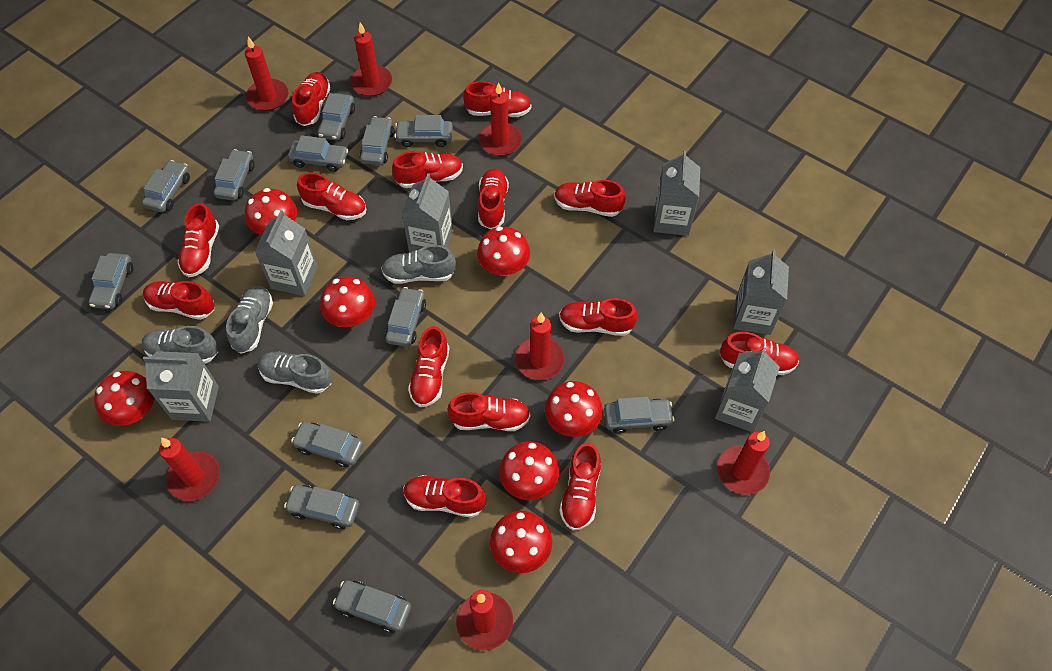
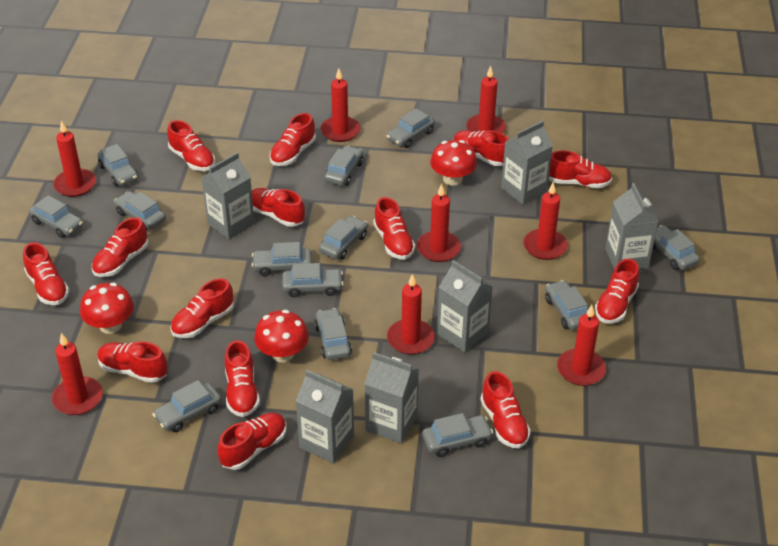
grey car: [89,253,134,309] [142,160,190,212] [214,149,255,201] [284,485,359,529] [288,135,349,172] [291,422,364,467] [318,93,355,141] [333,580,411,633] [359,116,395,165] [385,287,426,347] [394,115,453,147] [604,397,674,434] = 12 -> [29,195,83,238] [98,144,138,186] [114,191,166,231] [152,380,222,432] [252,242,312,276] [282,263,344,297] [314,308,352,360] [319,216,368,260] [324,145,363,186] [386,108,435,148] [422,413,493,457] [545,280,588,330] [653,225,700,270] = 13
grey shoe: [142,326,218,364] [226,285,273,354] [258,352,332,394] [381,245,456,284] = 4 -> none = 0
red candle: [159,438,220,501] [245,37,288,111] [350,22,392,96] [456,590,513,650] [479,82,522,156] [515,312,565,380] [717,431,770,495] = 7 -> [52,333,103,415] [53,121,96,197] [320,68,361,142] [387,274,435,355] [417,184,461,262] [466,66,506,134] [523,182,568,260] [557,305,606,386] = 8
red mushroom: [94,371,154,426] [245,188,297,235] [320,276,375,327] [477,227,530,276] [490,511,552,573] [499,441,559,500] [545,381,603,437] = 7 -> [80,282,134,334] [254,310,309,362] [430,140,477,186] = 3

